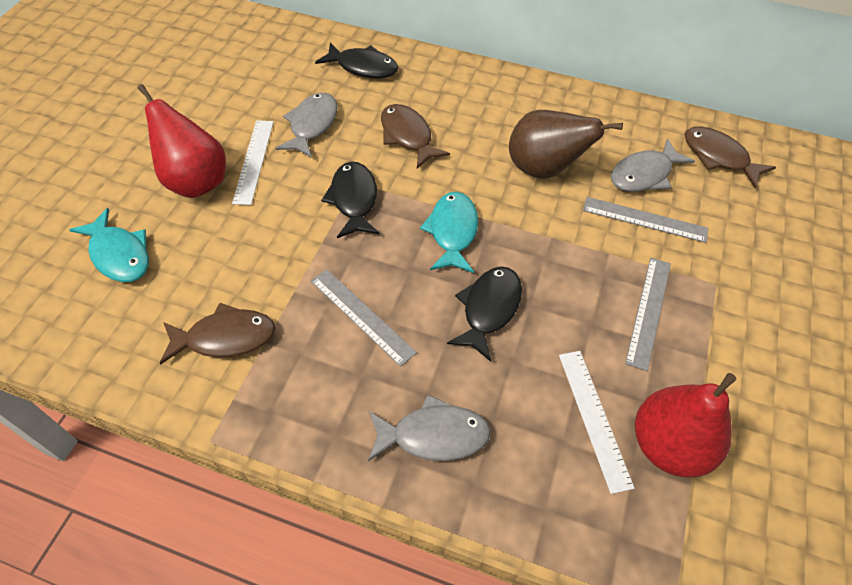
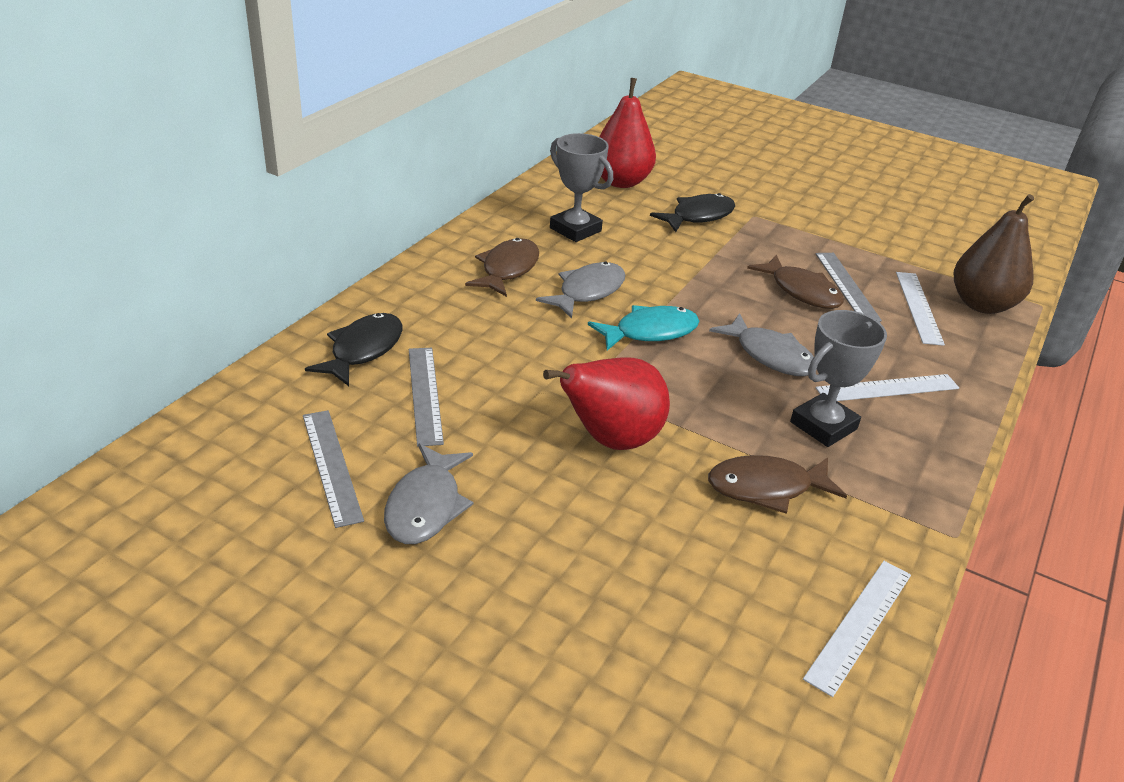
black fish: [315,42,398,78] [321,161,380,238] [447,267,522,362] = 3 -> [305,313,402,386] [650,193,735,232] = 2
grey trophy: none = 0 -> [550,133,613,242] [790,310,887,447] = 2
turquoise fish: [69,208,149,282] [420,192,478,273] = 2 -> [588,305,699,350] = 1
white ruler: [232,120,274,205] [559,351,635,494] = 2 -> [803,561,911,697] [816,374,959,401] [896,272,945,346] = 3

